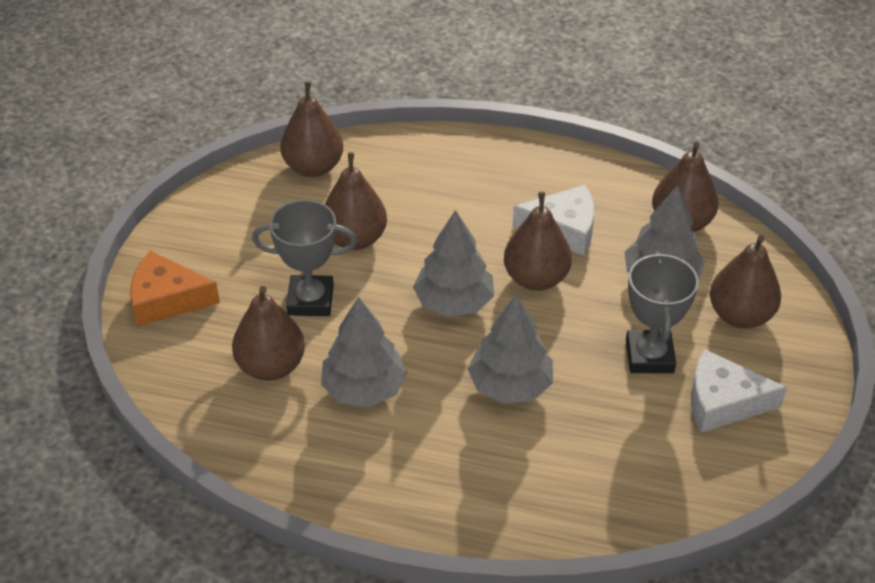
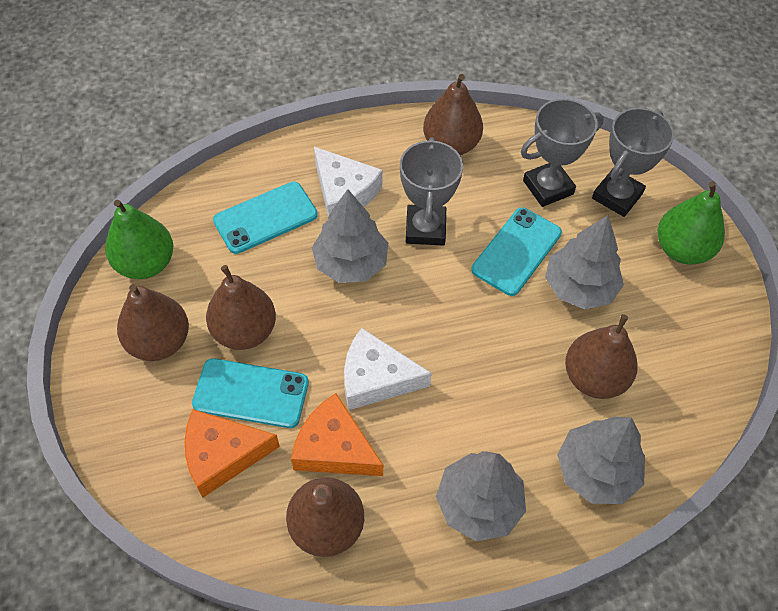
brown pear: [232,286,305,381] [280,82,343,177] [325,152,387,250] [504,192,572,291] [652,142,718,232] [710,235,781,329] = 6 -> [117,284,189,361] [206,265,276,350] [286,477,364,557] [423,74,483,155] [565,314,638,399] = 5
green pear: none = 0 -> [105,200,173,279] [658,181,725,264] = 2
grey trophy: [252,200,357,316] [626,251,699,373] = 2 -> [400,137,463,246] [521,99,604,207] [592,108,674,217] = 3
orange cheese: [130,251,220,327] = 1 -> [184,409,280,497] [291,393,383,476] = 2
turquoise phone: none = 0 -> [192,358,309,428] [213,182,318,254] [471,207,562,296] = 3

